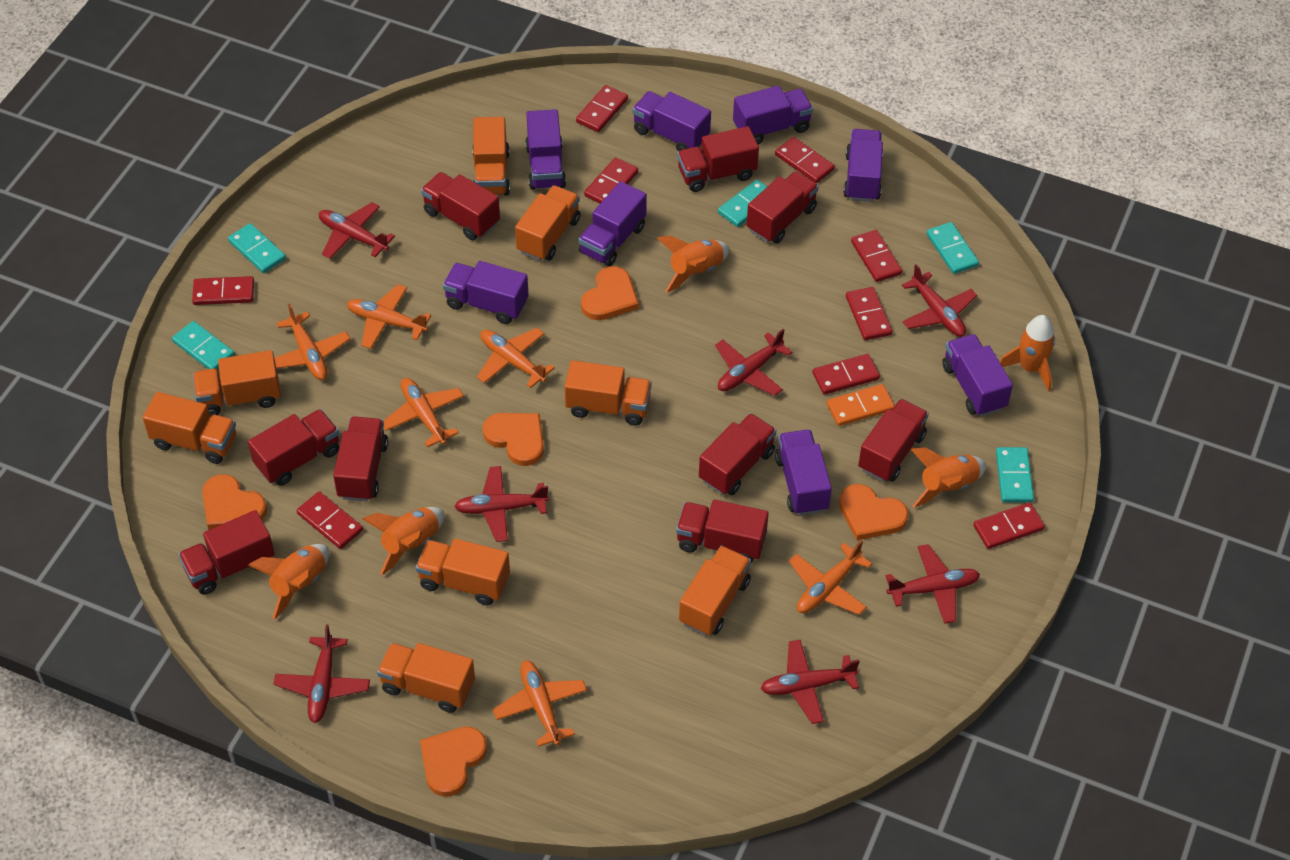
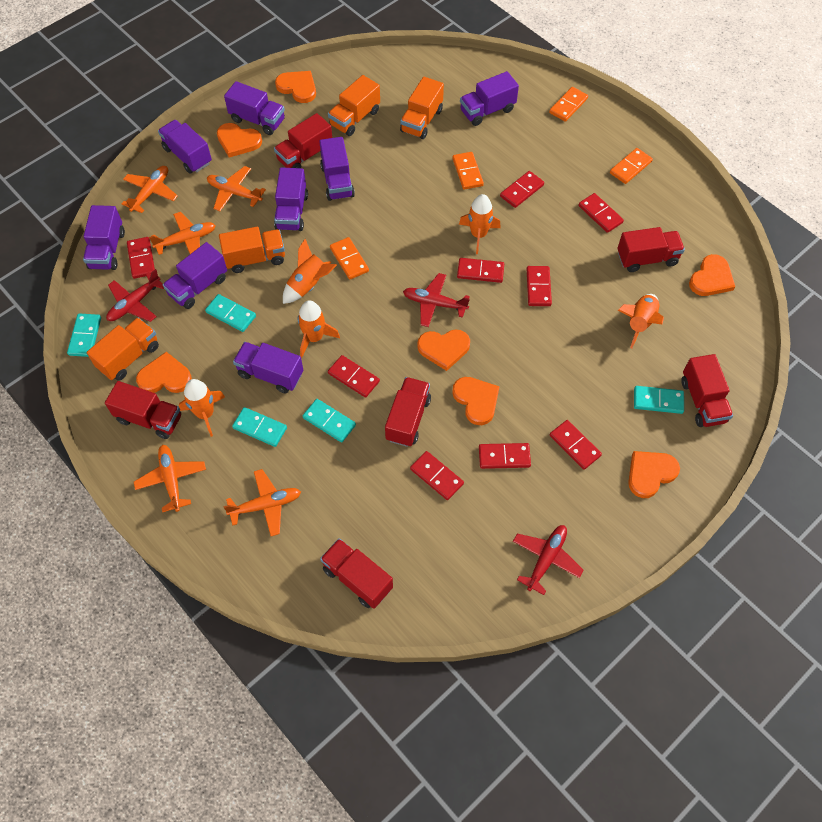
orange domino: [827,384,895,426] = 1 -> [330,237,369,279] [452,152,484,190] [549,87,588,122] [610,148,653,184] = 4
orange heart: [202,474,267,530] [420,726,487,797] [483,413,544,466] [581,266,639,320] [839,484,909,540] = 5 -> [136,352,192,393] [217,123,262,157] [275,71,316,103] [417,329,470,371] [452,377,500,425] [628,451,680,498] [689,254,735,296] = 7
orange plane: [274,303,350,380] [347,284,431,349] [384,378,464,447] [477,328,555,388] [493,660,587,747] [789,540,872,615] = 6 -> [122,166,178,213] [134,445,206,512] [149,212,216,255] [207,166,266,211] [223,469,301,536] = 5
orange truck: [143,392,236,464] [193,350,281,416] [377,643,475,713] [416,538,510,606] [472,117,510,196] [515,185,581,261] [565,360,652,426] [679,546,751,636] = 8 -> [87,318,159,381] [219,227,285,273] [328,75,380,136] [400,77,444,139] = 4
red plane: [273,624,370,723] [319,202,395,259] [454,466,549,542] [715,329,792,396] [760,640,860,724] [886,544,980,624] [902,264,977,337] = 7 -> [106,269,164,322] [403,273,470,327] [513,525,584,595] = 3
red truck: [178,510,275,595] [248,409,339,486] [333,417,388,501] [421,172,500,240] [676,499,769,563] [677,126,759,192] [699,413,776,495] [747,171,819,244] [858,399,929,482] = 9 -> [105,381,181,439] [274,113,332,168] [320,538,393,609] [385,377,431,447] [617,227,685,272] [681,354,733,427] = 6

